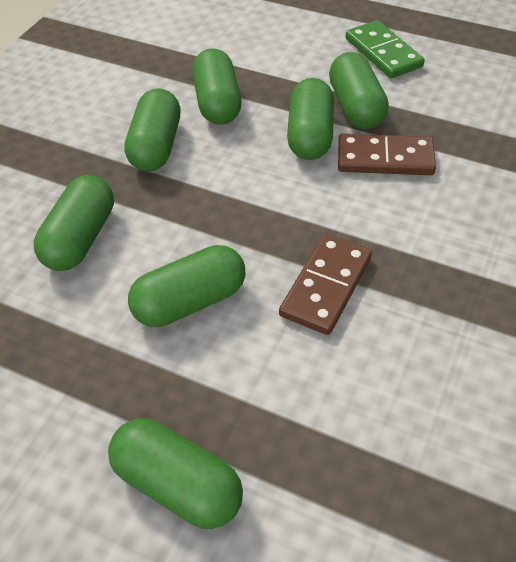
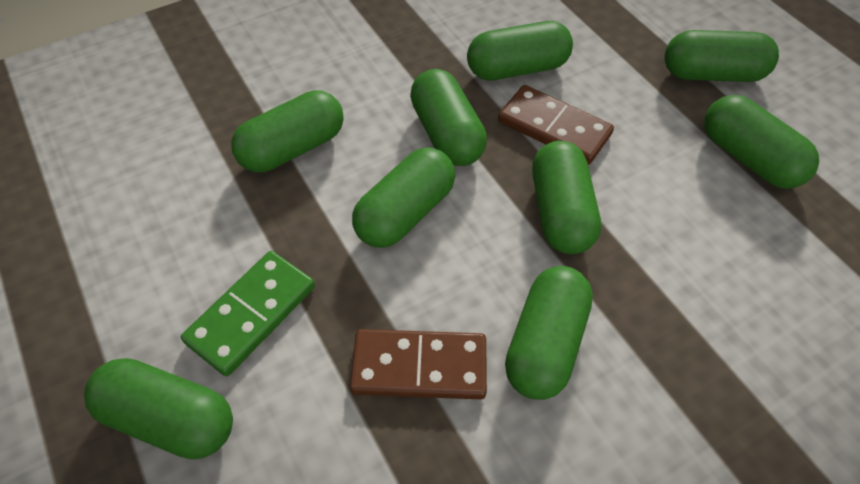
green capsule: [34,175,114,271] [108,419,243,529] [124,88,181,171] [128,245,245,327] [192,48,241,125] [287,78,334,160] [329,52,389,129] = 7 -> [84,358,233,459] [231,90,344,172] [352,147,455,248] [410,69,487,166] [467,21,573,81] [505,266,593,400] [532,141,601,254] [664,30,779,82] [704,95,819,189] = 9

